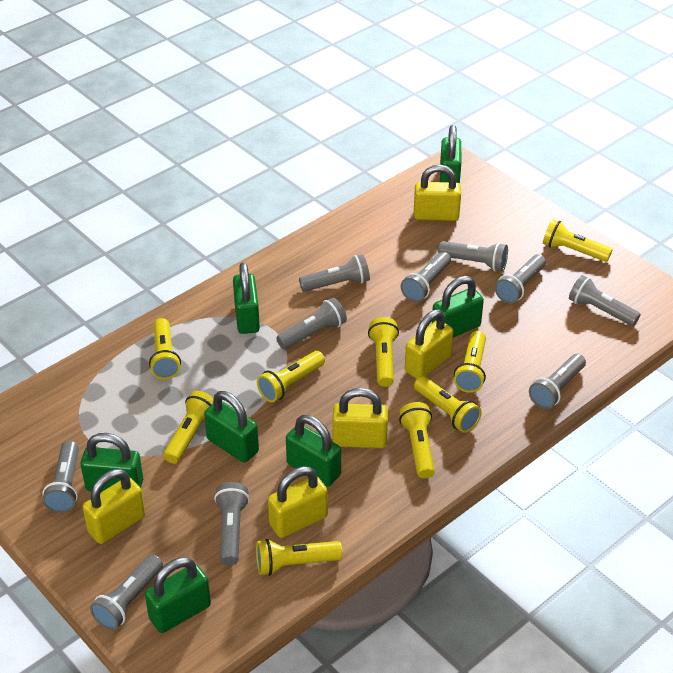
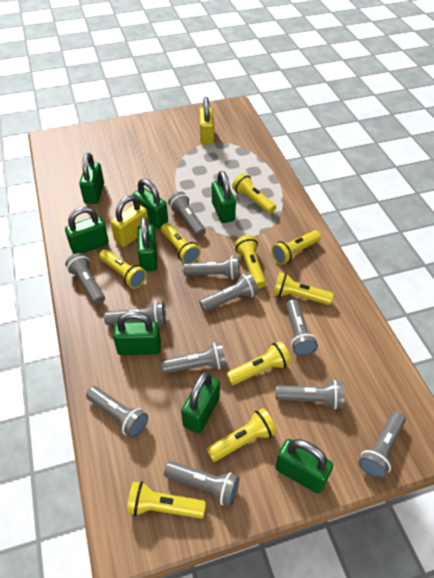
green padlock: [80,433,143,492] [145,557,211,633] [204,391,259,463] [233,262,260,334] [286,415,341,487] [432,276,484,338] [440,125,461,184] = 7 -> [65,207,109,254] [79,153,104,204] [113,311,161,355] [132,179,168,229] [137,217,158,272] [181,372,220,433] [212,171,236,223] [275,439,333,494] = 8
grey flashlight: [42,441,79,513] [90,554,163,630] [214,482,250,565] [276,297,347,349] [299,254,370,292] [401,252,451,302] [438,241,508,271] [495,254,546,304] [529,354,586,409] [569,275,641,326] = 10 -> [65,253,105,305] [86,386,148,438] [104,301,166,326] [161,342,226,374] [164,461,239,507] [168,192,206,237] [183,256,240,280] [199,273,258,312] [276,380,344,409] [286,299,318,356] [359,412,406,479] = 11
yellow padlock: [83,469,145,544] [268,466,328,538] [332,388,388,448] [405,310,453,379] [414,165,461,221] = 5 -> [111,195,149,247] [199,97,214,145] = 2

